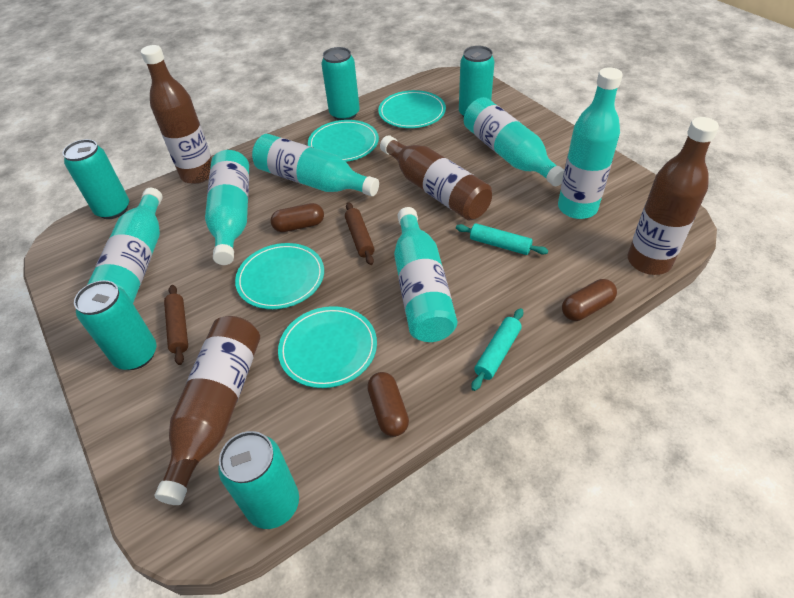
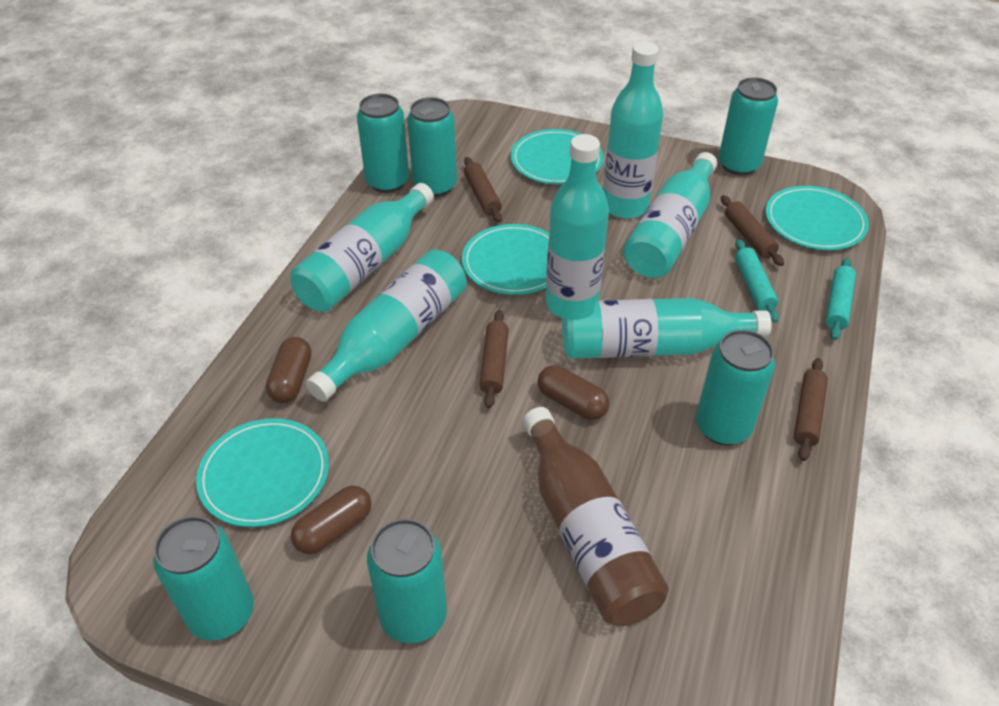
brown bottle: [141,45,212,184] [155,316,260,505] [380,135,492,221] [628,117,719,275] = 4 -> [523,407,669,626] = 1
brown rolling pin: [164,285,188,365] [345,202,374,265] = 2 -> [464,157,502,222] [479,310,509,408] [721,195,784,266] [794,358,828,461] = 4
turquoise can: [63,139,129,219] [74,280,156,370] [218,431,299,529] [321,47,360,120] [459,46,495,118] = 5 -> [153,516,254,641] [357,94,409,193] [367,519,447,644] [407,97,457,197] [696,330,775,445] [719,77,778,175] = 6

